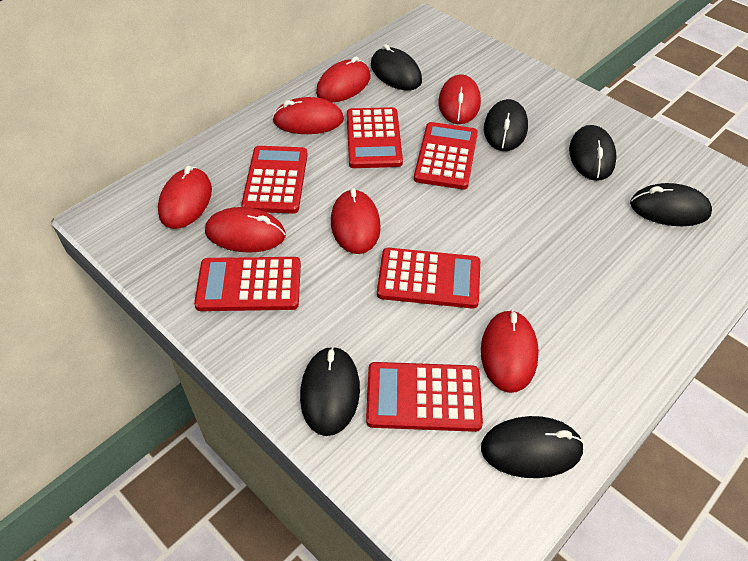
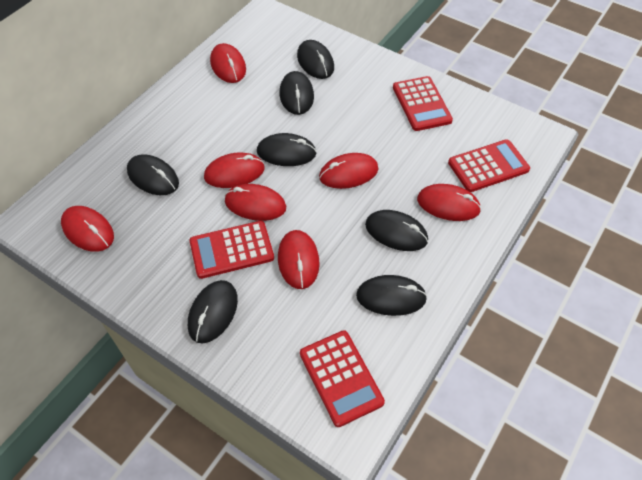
black mouse: [300,346,360,436] [371,44,422,90] [481,416,584,478] [484,99,528,151] [569,125,617,181] [630,183,712,226] = 6 -> [127,154,179,195] [188,280,238,343] [257,133,317,166] [280,71,314,115] [297,40,334,79] [356,275,427,316] [365,210,428,251] = 7
red calculator: [194,257,301,311] [241,146,308,214] [347,107,403,168] [366,362,483,432] [377,248,480,309] [414,122,478,190] = 6 -> [190,221,274,279] [300,330,385,427] [393,76,453,131] [448,139,530,192] = 4

